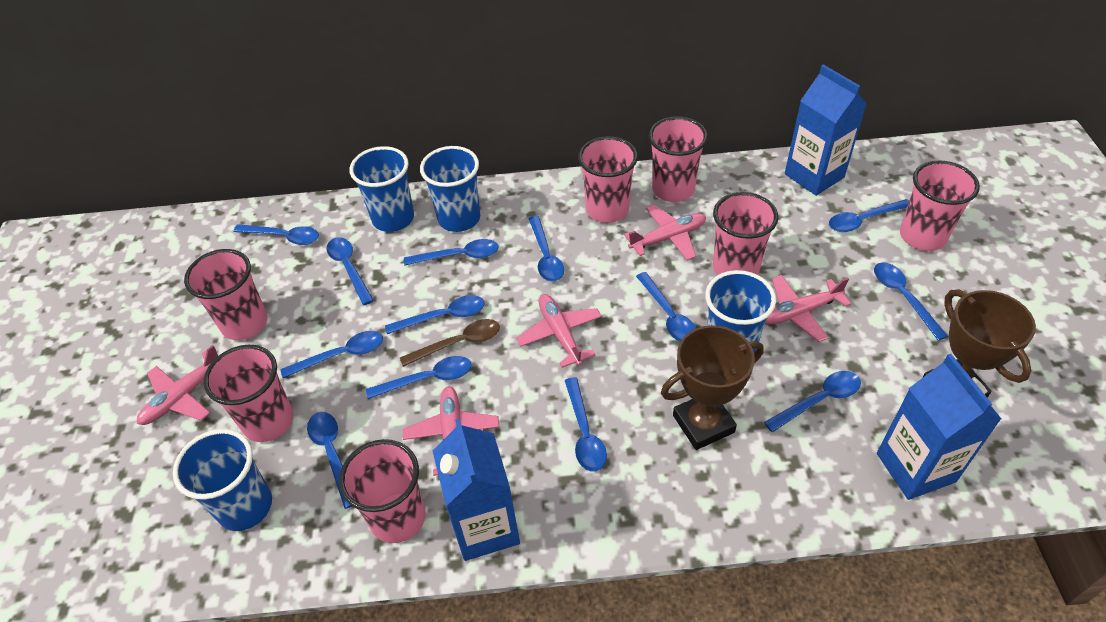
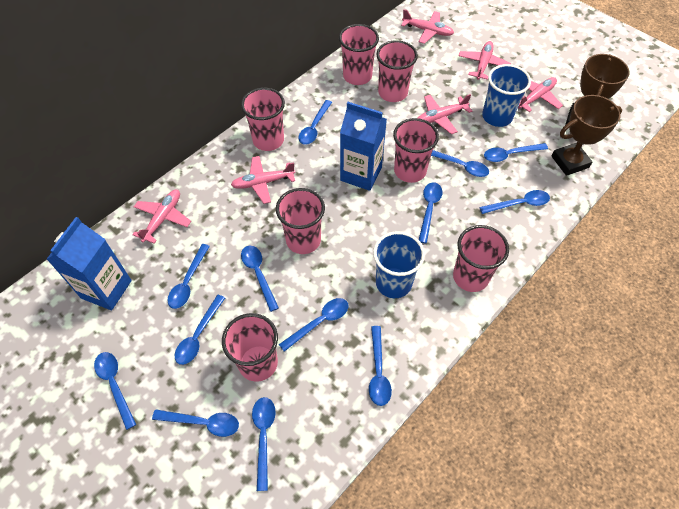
blue carton: [433,419,520,561] [785,64,867,196] [877,354,1001,500] = 3 -> [47,217,132,310] [340,102,387,191] = 2
blue cup: [173,429,272,531] [350,146,414,232] [420,146,480,232] [705,270,776,353] = 4 -> [373,231,425,298] [482,64,531,127] = 2
brown spoon: [400,319,500,367] = 1 -> none = 0
pink plane: [137,345,218,425] [403,386,499,476] [516,294,602,368] [624,205,706,260] [765,275,851,342] = 5 -> [132,190,191,244] [231,156,295,204] [401,9,454,44] [417,94,472,134] [458,41,511,80] [518,77,563,112] = 6

